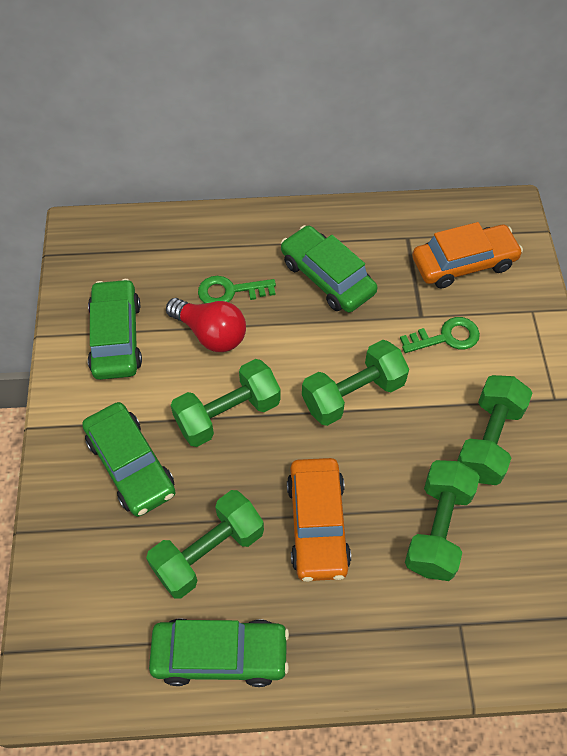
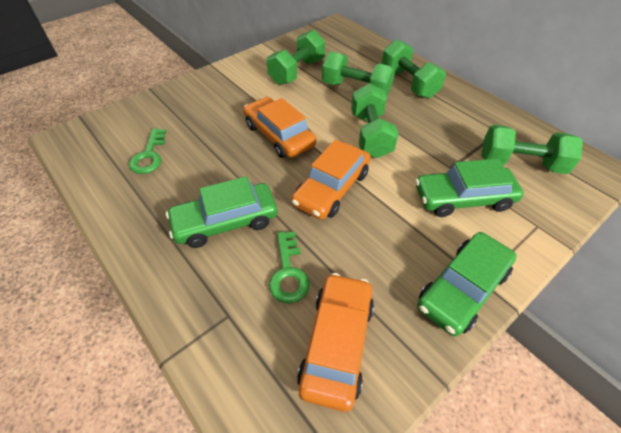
green car: [82,402,176,517] [88,279,142,380] [149,618,289,687] [281,225,378,312] = 4 -> [166,176,277,248] [415,159,524,217] [417,232,517,336] = 3
orange car: [287,458,351,582] [412,222,523,288] = 2 -> [243,97,316,158] [291,140,371,220] [297,273,374,412] = 3
red light bulb: [166,298,246,352] = 1 -> none = 0

